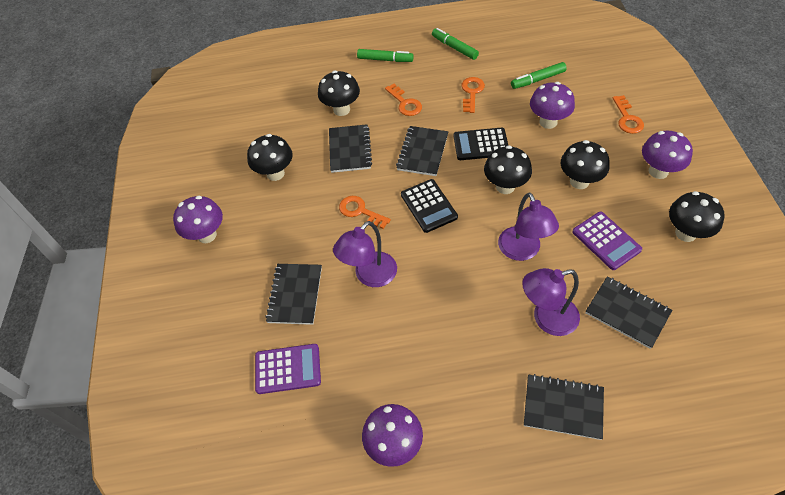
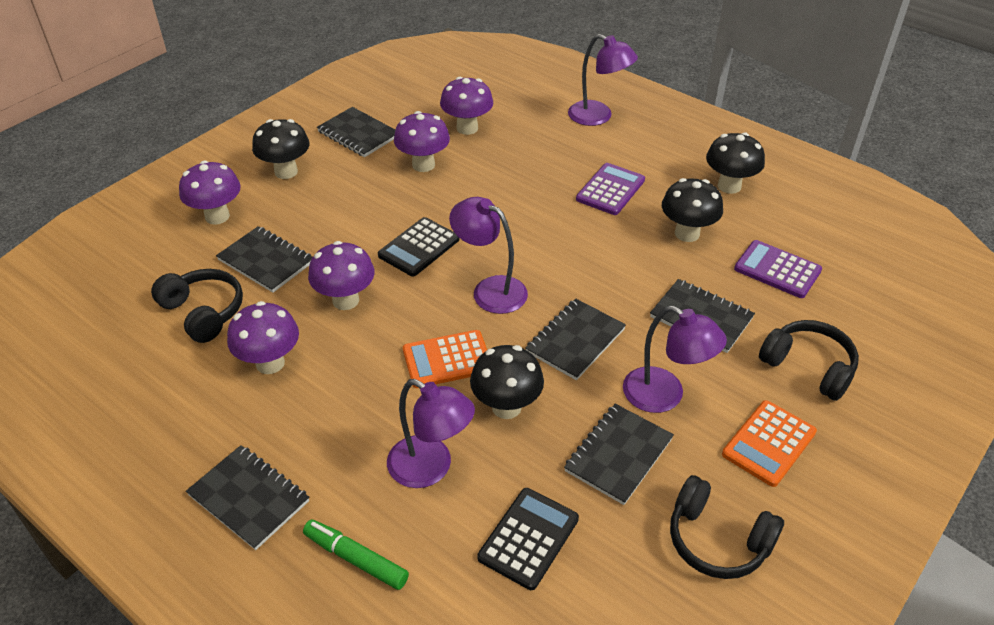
black headphones: none = 0 -> [151,269,243,343] [670,475,784,579] [759,320,859,401] = 3
black mushroom: [247,134,292,181] [318,71,360,116] [484,145,532,194] [561,140,610,189] [669,191,725,242] = 5 -> [252,119,310,179] [470,345,544,419] [662,178,723,242] [706,132,765,194] = 4
black notebook: [265,264,322,325] [329,124,372,173] [396,126,448,176] [524,374,604,440] [586,276,672,349] = 5 -> [186,445,309,550] [216,226,313,293] [317,107,395,157] [525,298,626,380] [564,404,674,505] [650,279,755,353] = 6
green marker: [357,49,414,62] [432,28,479,60] [511,62,567,89] = 3 -> [303,520,409,590] = 1
orange calculator: none = 0 -> [403,330,487,388] [722,400,817,487] = 2
orange key: [339,196,391,229] [385,84,422,116] [461,77,485,113] [613,95,644,134] = 4 -> none = 0
purple lamp: [333,221,397,287] [498,192,559,261] [522,268,580,336] = 3 -> [387,379,475,488] [449,197,528,314] [568,34,638,126] [623,306,727,413] = 4
purple mushroom: [173,196,223,243] [362,404,423,467] [530,82,575,129] [642,131,693,179] = 4 -> [179,161,241,225] [227,301,299,374] [308,241,375,310] [394,111,450,172] [440,77,493,135] = 5

